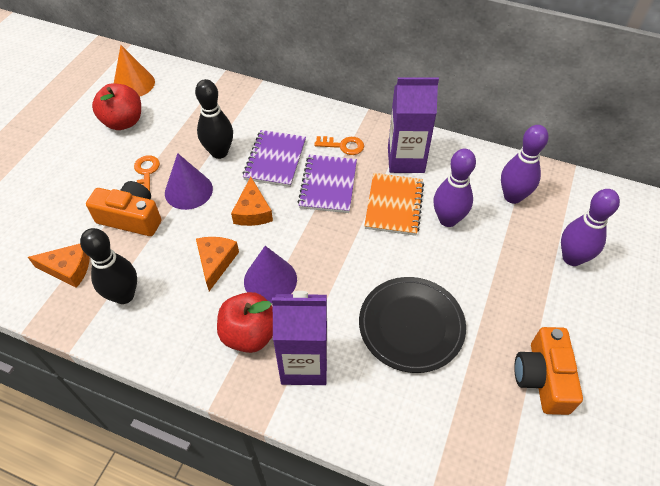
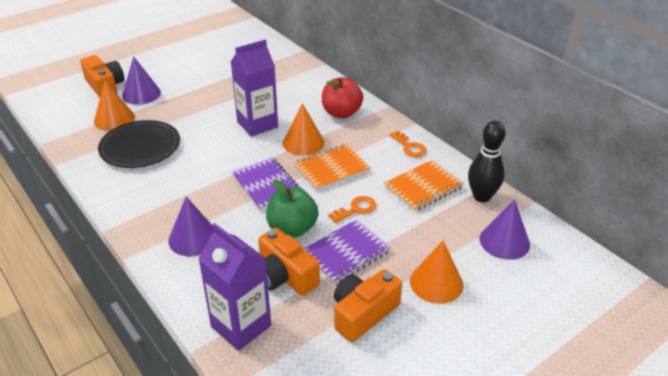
black bowling pin: [80,228,137,304] [195,79,233,159] = 2 -> [468,121,506,202] = 1
green apple: none = 0 -> [266,179,319,238] = 1
orange camera: [86,181,161,236] [514,327,583,415] = 2 -> [80,55,124,98] [258,228,320,296] [334,269,402,342] = 3
orange cheese: [28,244,90,288] [196,237,239,291] [231,177,273,226] = 3 -> none = 0
orange cone: [114,45,155,97] = 1 -> [94,81,135,131] [283,103,324,155] [410,241,463,304] = 3
orange notebook: [364,173,424,236] = 1 -> [294,144,371,191] [384,160,464,211] = 2
purple bowling pin: [433,149,476,227] [501,125,549,204] [561,189,620,266] = 3 -> none = 0
purple cone: [165,153,213,210] [244,246,297,303] = 2 -> [122,56,161,105] [168,196,213,256] [480,199,530,260] = 3
red apple: [92,83,141,130] [217,292,273,353] = 2 -> [322,77,363,118] = 1

